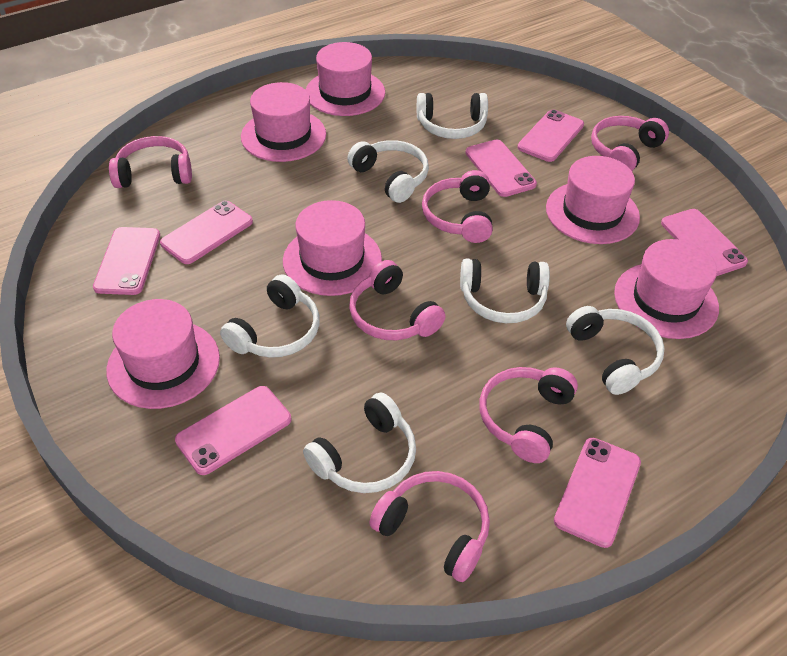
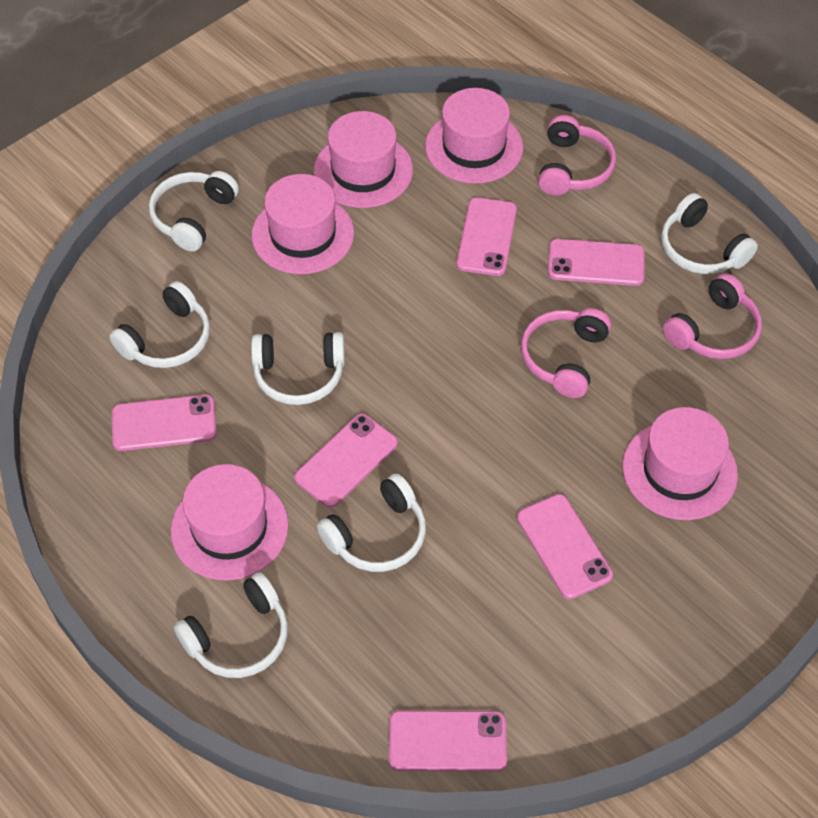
pink hat: [106,299,220,409] [241,82,326,162] [283,200,382,296] [306,42,385,116] [546,156,640,244] [614,239,719,339] = 6 -> [171,464,289,581] [252,174,354,274] [314,111,413,208] [425,88,523,184] [623,407,738,520] = 5
pink headphones: [109,136,192,188] [349,260,445,340] [369,471,490,582] [422,170,493,243] [479,367,578,463] [591,116,669,171] = 6 -> [521,308,611,398] [538,115,616,195] [663,274,762,359] = 3
pink phone: [93,227,160,295] [160,201,253,264] [175,386,291,475] [466,139,537,197] [517,110,584,162] [554,438,641,548] [661,209,748,276] = 7 -> [112,395,217,451] [294,414,398,508] [389,711,507,772] [457,198,517,276] [517,494,613,599] [548,239,645,286] = 6

